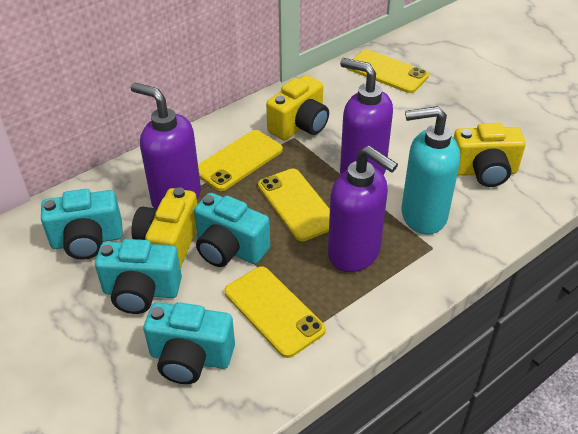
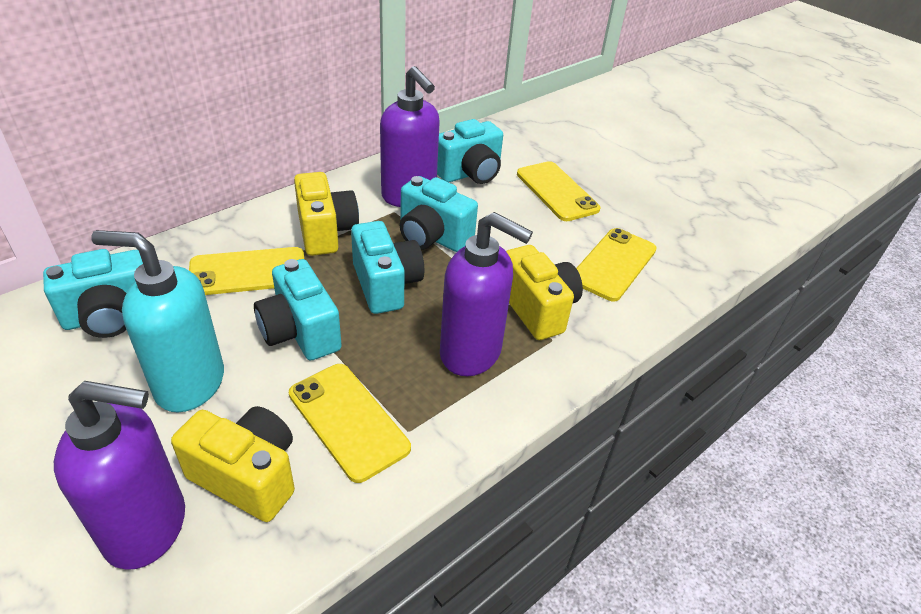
turquoise camera: [41,189,123,260] [95,239,182,314] [143,302,235,384] [194,193,270,267] = 4 -> [43,249,143,338] [254,259,342,361] [351,221,424,314] [400,176,478,252] [437,119,503,184] = 5

